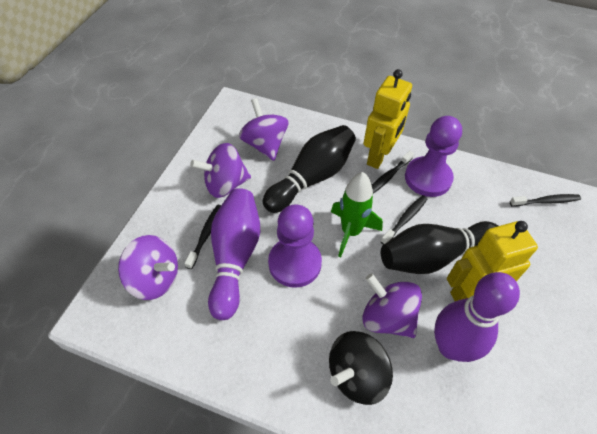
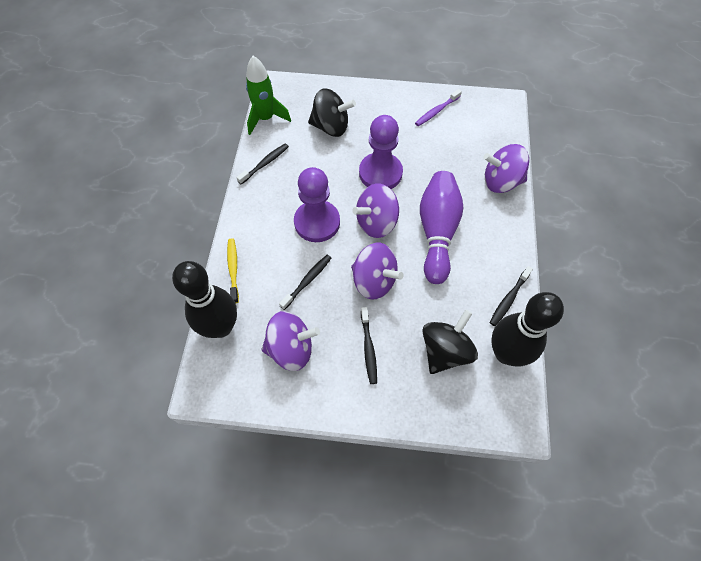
black spinning top: [329,331,393,405] = 1 -> [308,89,356,137] [422,310,478,374] = 2
purple bowling pin: [208,188,260,320] [434,272,520,362] = 2 -> [420,171,463,284] = 1
purple toothbrush: none = 0 -> [415,89,462,126] = 1
yellow robot: [363,69,412,169] [447,221,538,301] = 2 -> none = 0
yellow toothbrush: none = 0 -> [227,238,239,303] = 1

